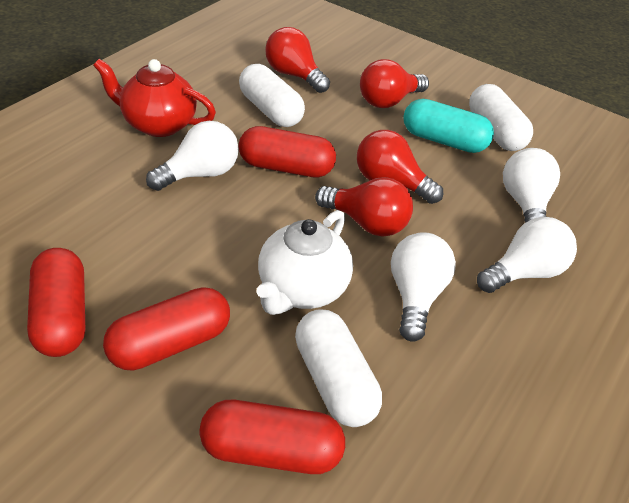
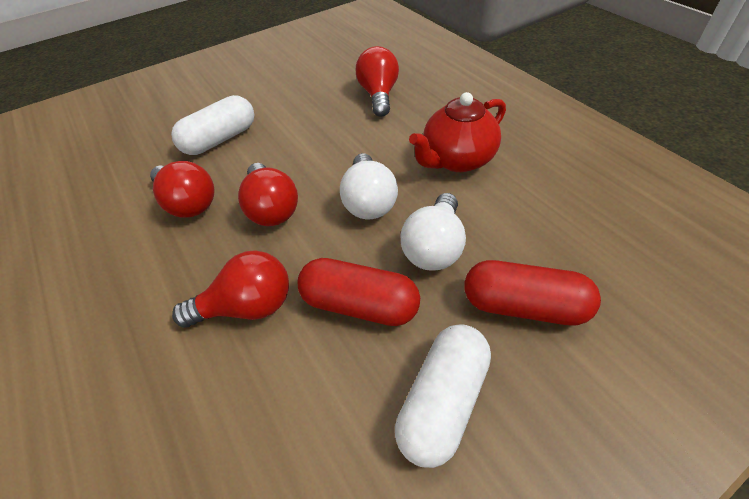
red capsule: [27,248,85,357] [103,287,230,371] [199,400,345,474] [239,126,336,177] = 4 -> [298,258,420,326] [465,260,601,325] = 2
turquoise capsule: [403,99,494,153] = 1 -> none = 0
white capsule: [239,64,305,127] [295,309,382,427] [469,84,533,151] = 3 -> [171,95,254,155] [395,324,491,468] = 2
white light bulb: [146,121,239,191] [391,232,456,342] [477,217,577,293] [503,148,560,223] = 4 -> [340,153,398,219] [400,193,466,271] = 2
white teapot: [256,210,353,315] = 1 -> none = 0

